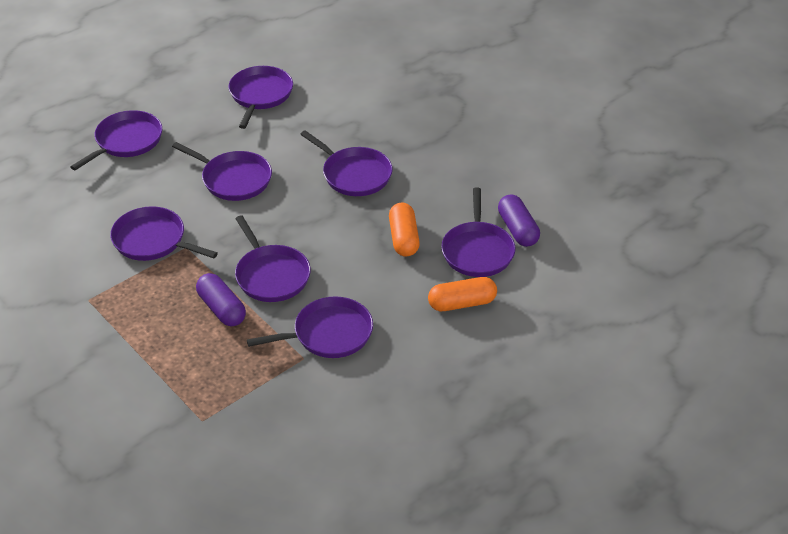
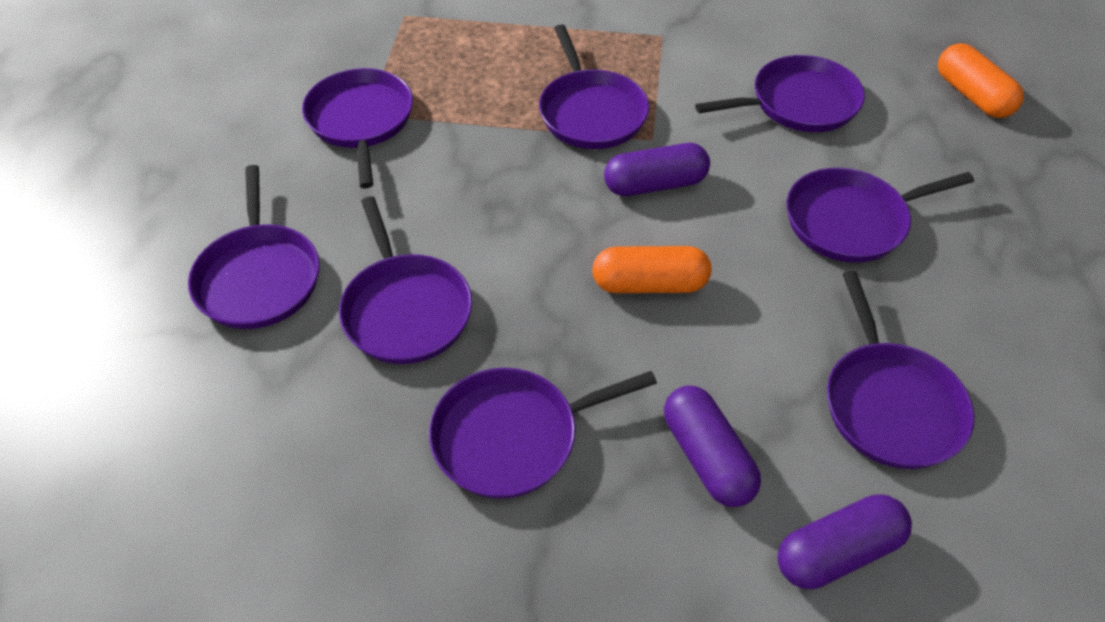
purple capsule: [196,273,246,326] [498,194,540,247] = 2 -> [604,143,710,196] [664,385,761,507] [777,494,912,589] = 3

